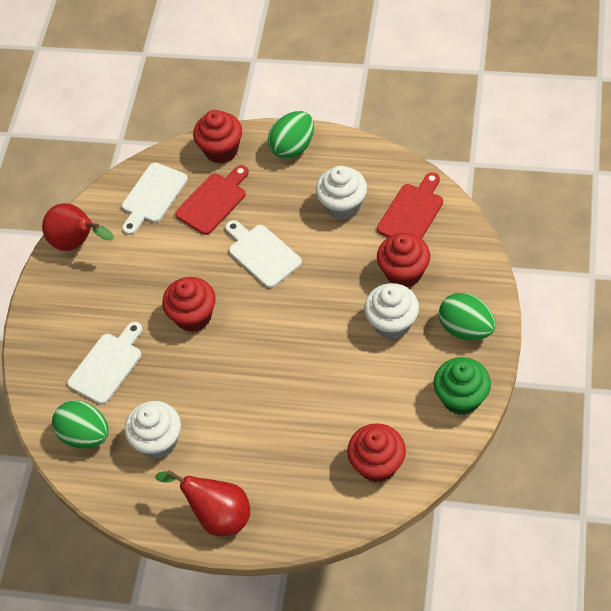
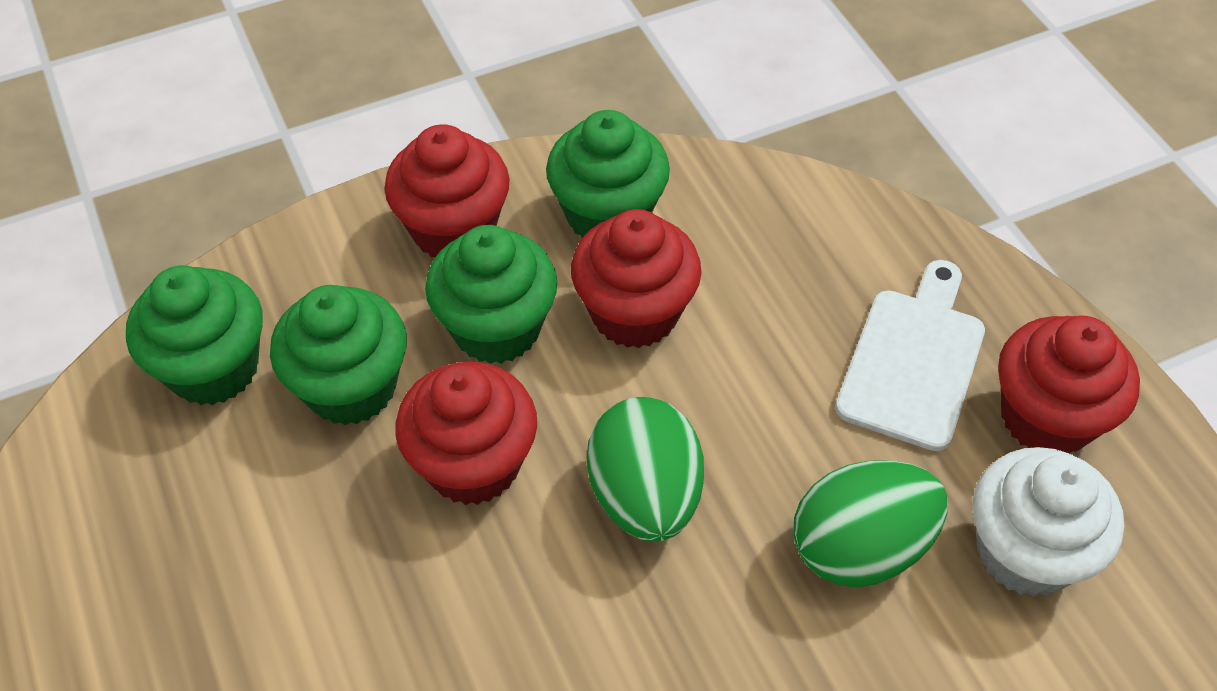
green cupcake: [433,357,491,415] = 1 -> [126,265,263,405] [270,285,407,425] [425,225,557,364] [546,110,670,238] = 4
green egg: [52,400,109,448] [268,111,314,159] [439,293,495,340] = 3 -> [587,397,704,542] [794,460,948,587] = 2
red cutting board: [175,165,249,235] [377,172,443,239] = 2 -> none = 0
red pear: [42,203,114,251] [155,470,250,536] = 2 -> none = 0
white cupcake: [124,401,181,459] [316,166,367,220] [364,283,419,339] = 3 -> [973,447,1124,597] = 1
white cutting board: [67,322,143,404] [122,162,188,235] [225,220,302,288] = 3 -> [835,260,985,451] = 1

